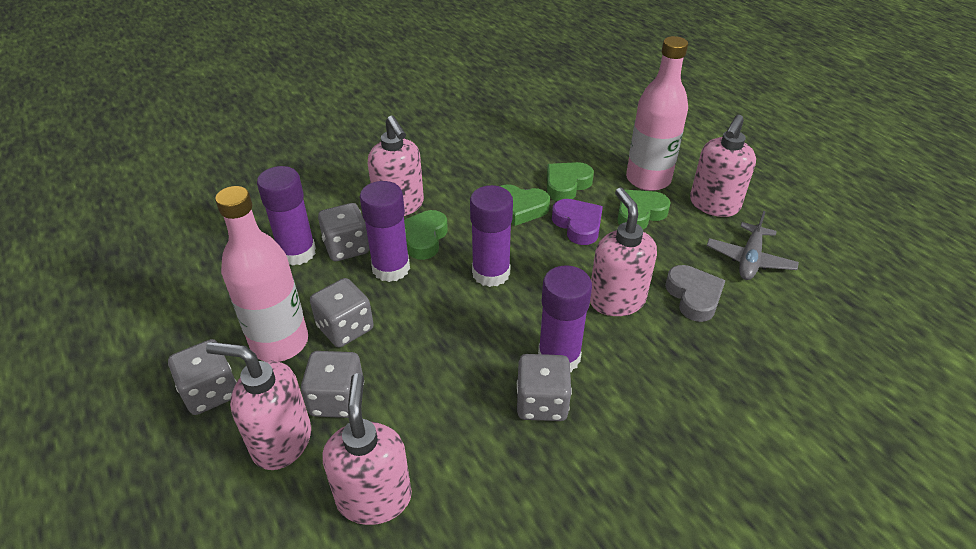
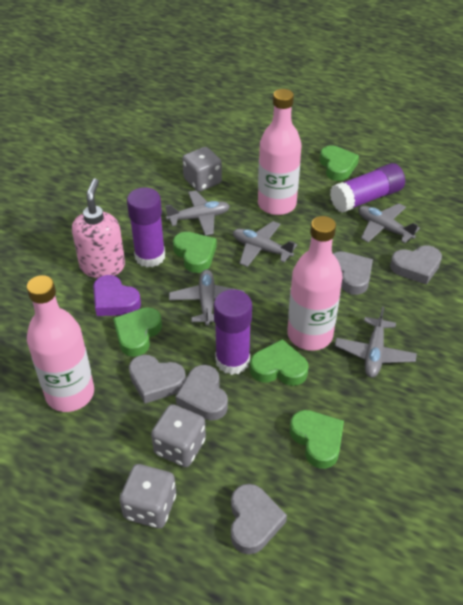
green heart: [404,210,448,260] [500,185,550,226] [547,162,594,201] [617,190,671,230] = 4 -> [113,307,162,357] [173,232,217,273] [250,339,309,386] [290,410,344,469] [320,145,359,181] = 5
grey dice: [168,339,237,415] [301,351,364,418] [310,278,374,347] [318,203,370,261] [517,354,572,421] = 5 -> [119,464,176,529] [151,404,206,467] [183,147,222,192] = 3
grey heart: [665,265,725,322] = 1 -> [129,355,186,403] [175,365,228,421] [231,484,287,554] [333,251,373,295] [390,245,442,285] = 5
grey plane: [707,211,799,280] = 1 -> [165,190,230,236] [169,270,245,325] [233,221,297,267] [335,307,417,378] [358,204,420,243] = 5
pink bottle: [215,186,308,362] [626,36,688,191] = 2 -> [27,275,94,412] [258,89,301,215] [287,216,343,351] = 3
pink soap dispenser: [206,342,311,470] [322,373,412,525] [368,115,424,216] [590,188,657,316] [690,115,756,217] = 5 -> [72,179,125,278] = 1
purple glue stick: [257,166,316,266] [360,181,410,282] [470,185,513,287] [538,265,592,372] = 4 -> [127,187,165,267] [214,289,252,375] [330,163,405,213] = 3

